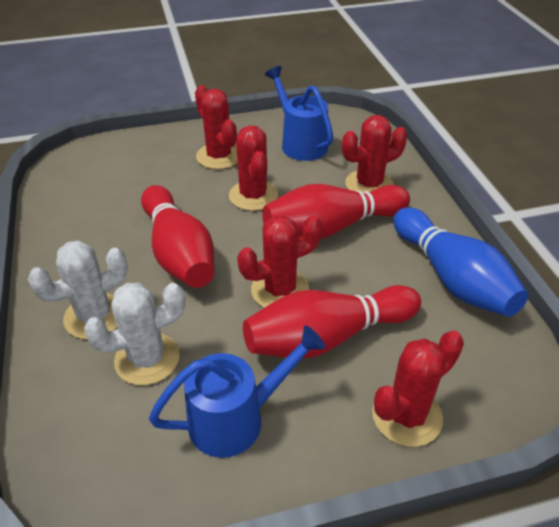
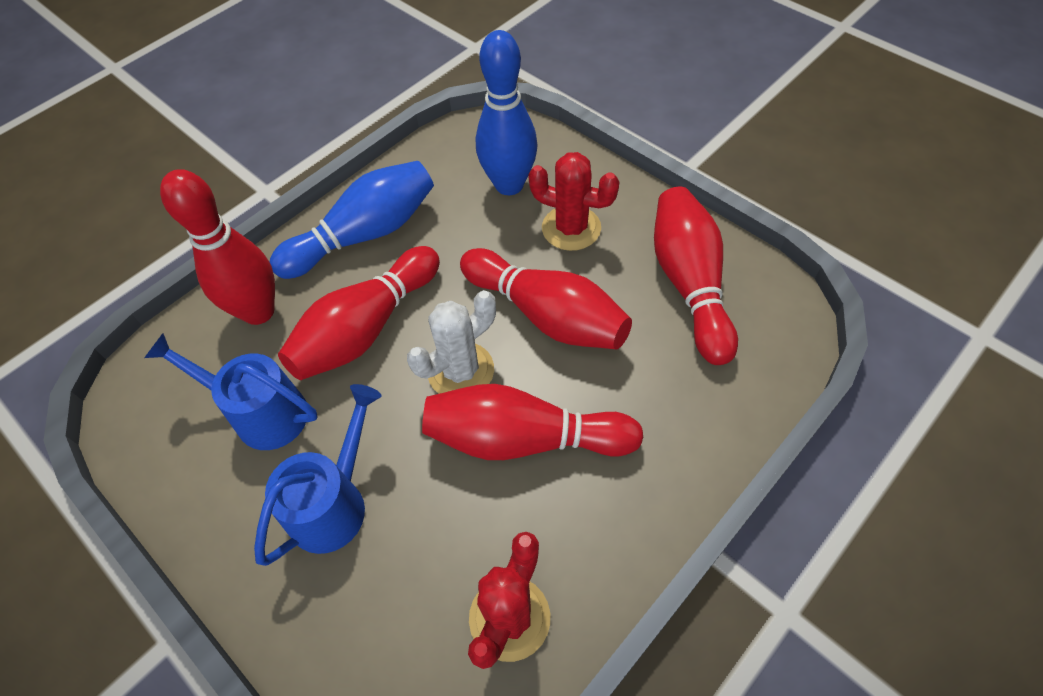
blue bowling pin: [393,207,528,317] = 1 -> [270,161,434,279] [476,30,538,195] = 2
red bowling pin: [141,185,214,288] [243,285,421,358] [262,184,410,239] = 3 -> [160,169,275,325] [278,246,440,380] [422,384,643,460] [460,248,632,349] [654,187,738,365] = 5
red cactus: [195,85,238,169] [229,125,278,211] [237,215,322,308] [342,115,407,193] [372,330,464,447] = 5 -> [468,532,550,669] [528,152,619,251] = 2
white cactus: [28,241,128,339] [84,283,185,385] = 2 -> [407,290,496,394] = 1

